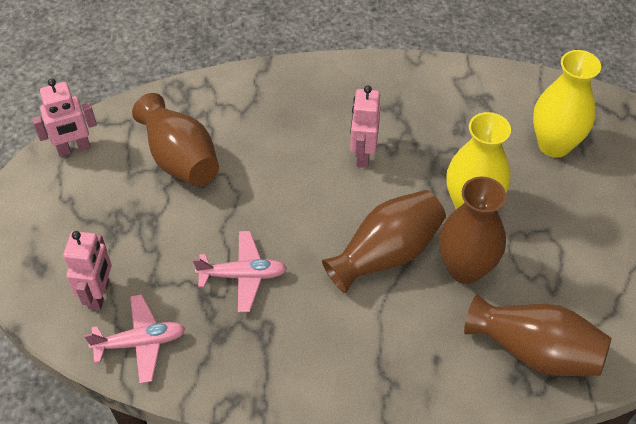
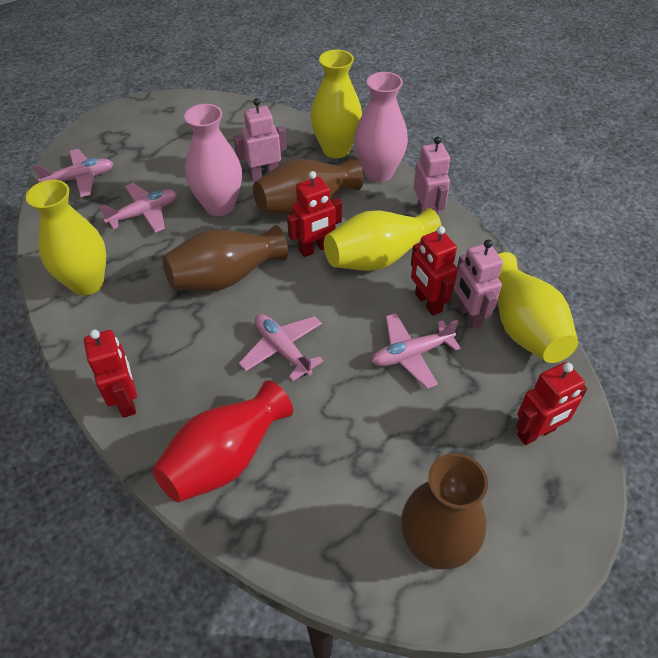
brown vase: [132,93,219,186] [322,190,446,293] [439,177,506,284] [464,294,612,376] = 4 -> [163,225,288,291] [253,157,364,215] [401,453,488,569] = 3
pink plane: [84,294,186,384] [193,231,287,312] = 2 -> [33,149,113,197] [99,183,177,233] [239,314,324,381] [371,313,461,389] = 4
pink vase: none = 0 -> [184,104,242,216] [354,72,408,182] = 2
red robot: none = 0 -> [84,330,137,418] [287,171,342,257] [411,226,458,316] [516,362,587,445] = 4
red vase: none = 0 -> [152,380,293,502] = 1
yellow vase: [446,112,511,209] [533,50,601,158] = 2 -> [26,180,106,296] [311,50,362,158] [324,208,442,271] [498,252,578,363] = 4

